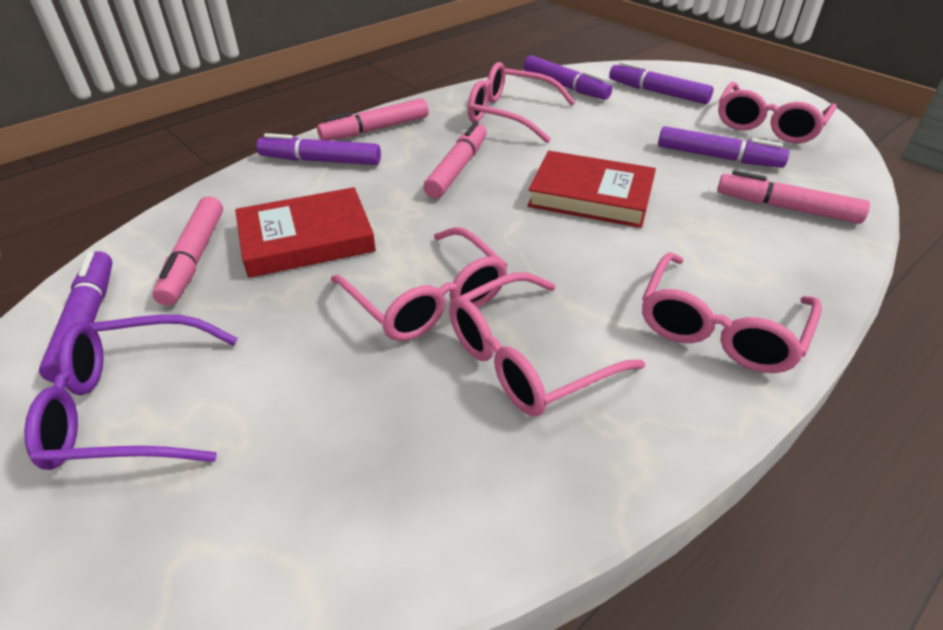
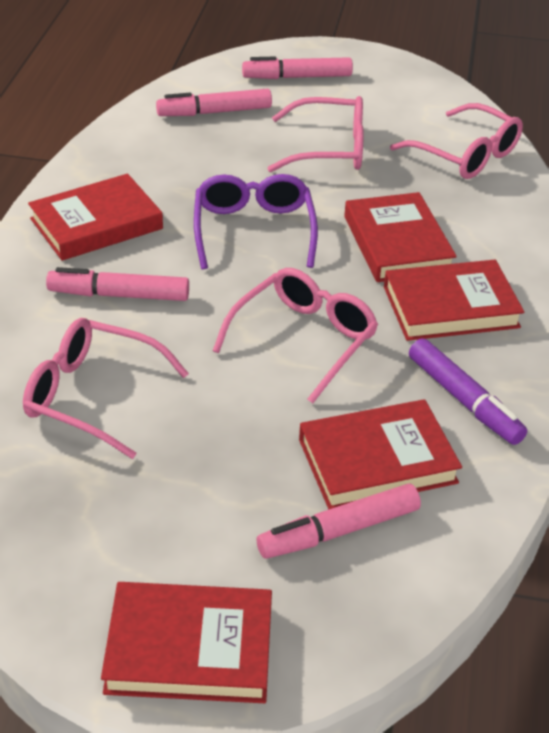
pink glasses: [331,227,508,341] [449,272,645,417] [468,62,575,143] [642,252,822,373] [718,82,837,144] = 5 -> [23,318,189,459] [213,268,378,403] [267,96,364,172] [390,103,523,179] = 4
purple marker: [39,251,113,383] [256,133,381,165] [524,56,612,100] [609,61,713,104] [658,126,790,168] = 5 -> [409,338,527,445] = 1
red book: [235,187,376,278] [527,151,656,228] = 2 -> [28,174,163,261] [101,582,272,703] [299,399,462,510] [344,192,457,282] [384,260,524,341] = 5

